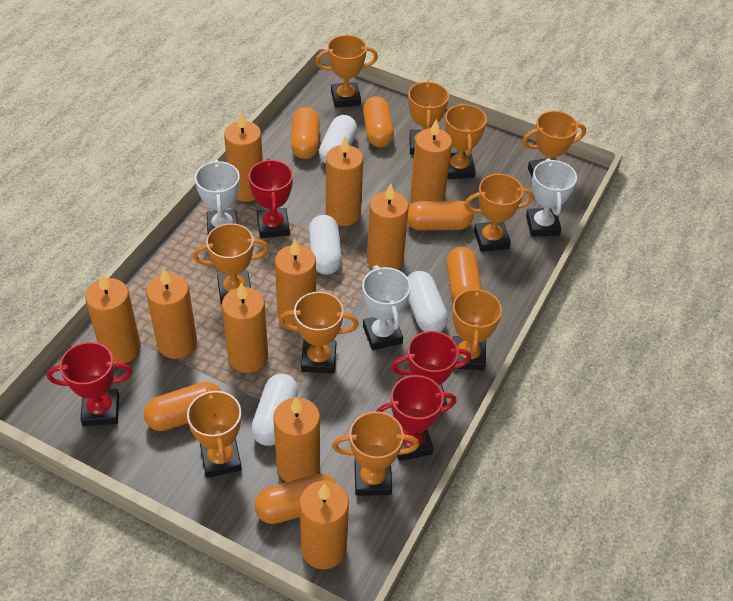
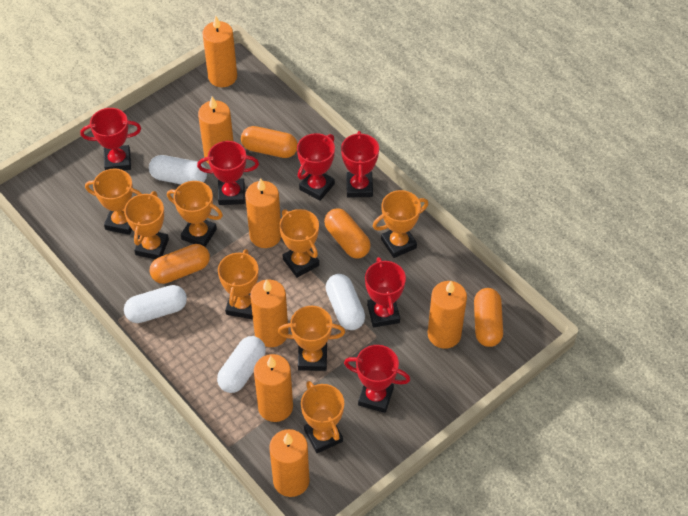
orange candle: [85,273,141,363] [146,268,197,359] [222,283,268,373] [224,112,263,202] [274,397,320,482] [275,239,316,326] [300,481,349,569] [326,136,363,226] [367,184,409,270] [410,119,452,202] = 10 -> [198,97,233,164] [202,15,237,87] [245,178,281,248] [250,279,288,347] [254,354,293,422] [269,429,310,497] [428,281,467,349] = 7
orange capsule: [144,382,221,431] [254,474,336,524] [291,107,320,159] [363,96,394,147] [407,201,474,230] [446,247,482,301] = 6 -> [149,244,210,284] [241,126,298,158] [324,208,371,258] [474,288,503,347] = 4
orange trophy: [187,386,242,478] [193,223,269,305] [279,292,359,374] [316,35,378,108] [332,411,419,496] [408,81,449,155] [445,103,487,179] [452,286,502,371] [464,174,533,252] [523,111,586,177] = 10 -> [85,168,142,235] [124,191,169,259] [167,181,223,247] [218,249,259,319] [278,306,345,371] [279,209,319,278] [301,381,344,453] [372,190,428,258] = 8
red trophy: [47,342,133,426] [248,158,293,238] [376,375,456,461] [391,331,471,407] = 4 -> [80,108,141,170] [197,141,259,205] [297,133,335,201] [341,131,379,197] [344,345,410,413] [365,257,406,328] = 6
white trophy: [195,160,240,234] [362,265,411,350] [526,158,577,237] = 3 -> none = 0

